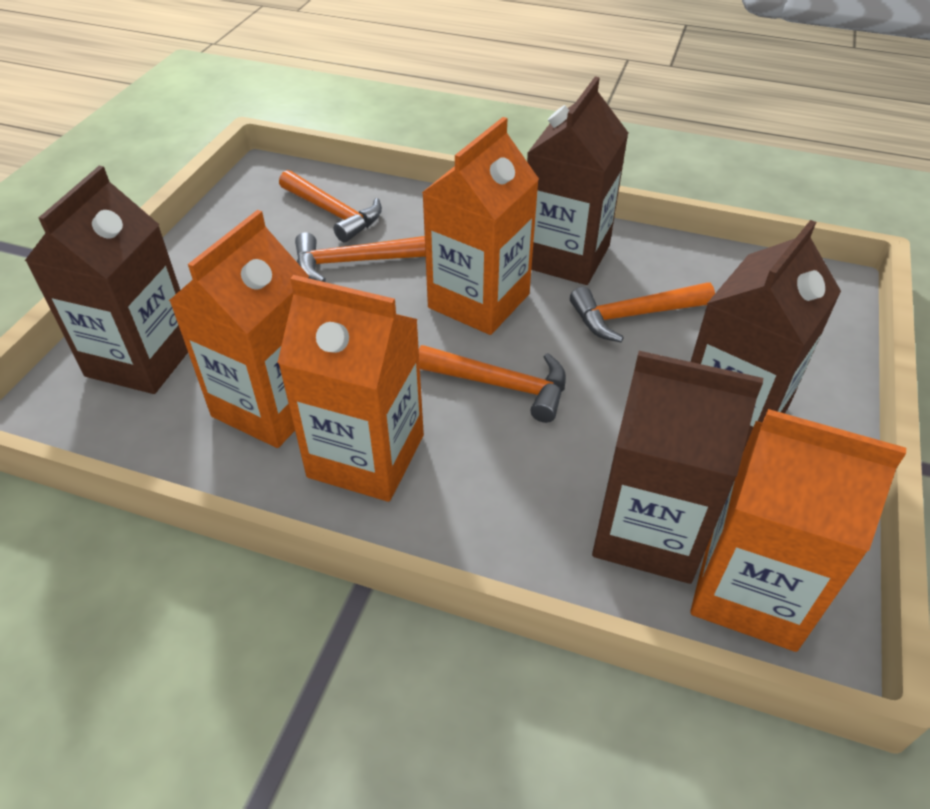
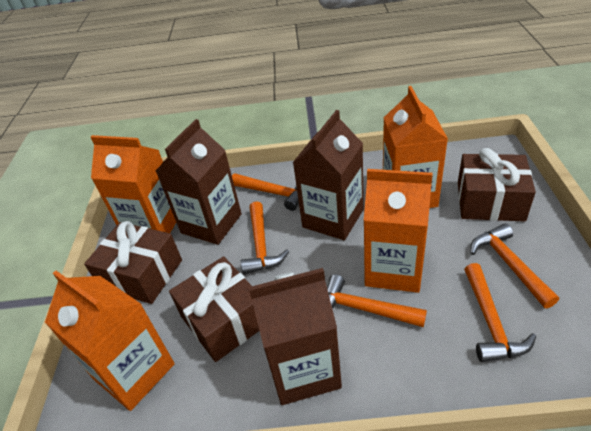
brown carton: [25,166,188,394] [527,76,628,285] [592,351,763,584] [691,220,841,449] = 4 -> [156,119,242,245] [249,268,342,405] [293,110,364,240] = 3
brown gift: none = 0 -> [84,221,182,304] [169,256,259,362] [458,148,536,222] = 3
orange hammer: [279,170,382,242] [295,232,426,282] [419,345,566,423] [570,282,715,342] = 4 -> [232,173,299,211] [241,201,289,274] [327,274,427,328] [464,263,536,362] [470,223,559,308] = 5

